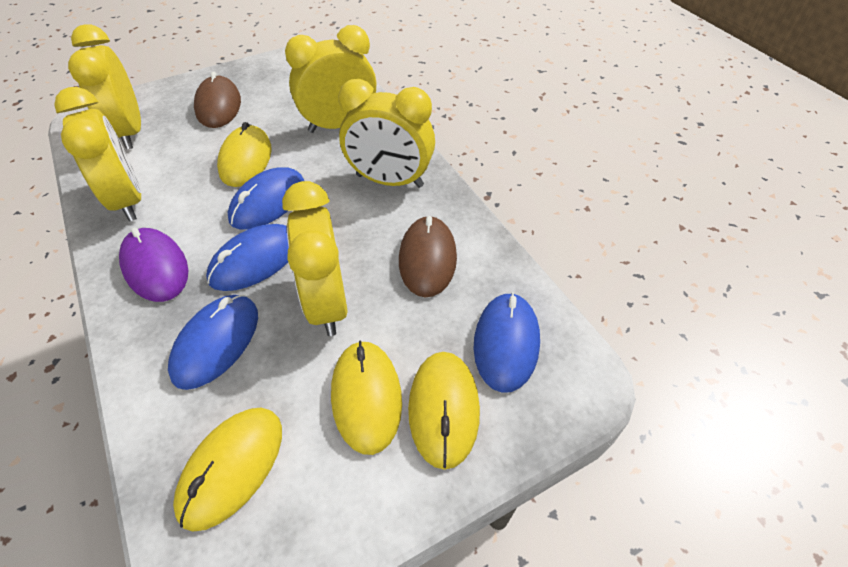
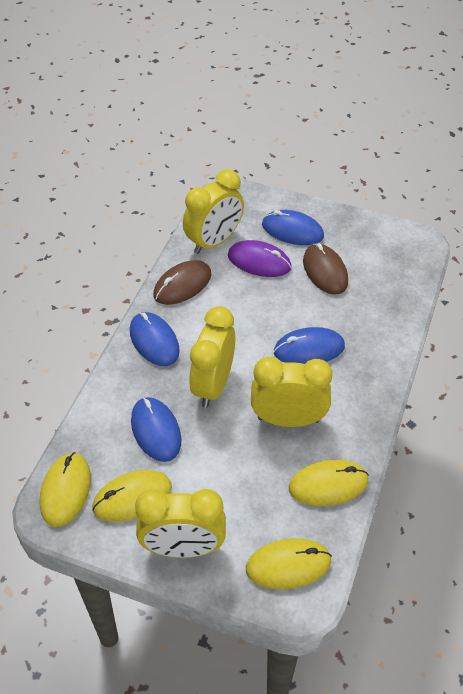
yellow clock: [54,87,141,221] [68,24,141,150] [282,181,348,336] [285,25,376,133] [338,79,435,188] = 5 -> [135,489,226,558] [183,169,244,254] [189,306,235,408] [251,357,333,427] = 4

